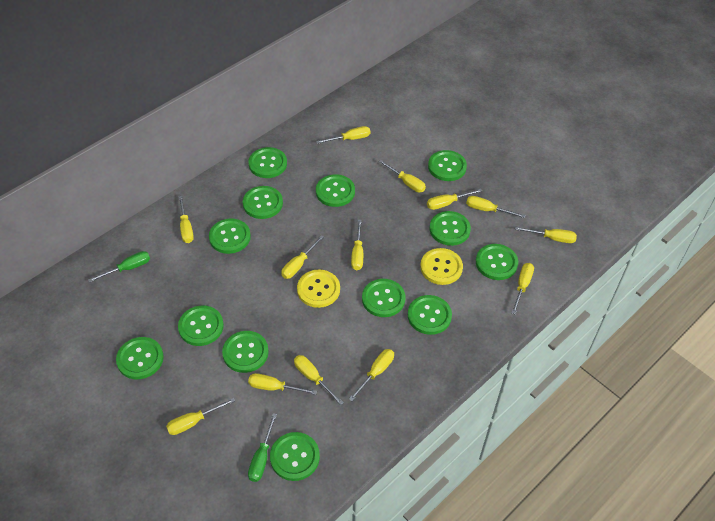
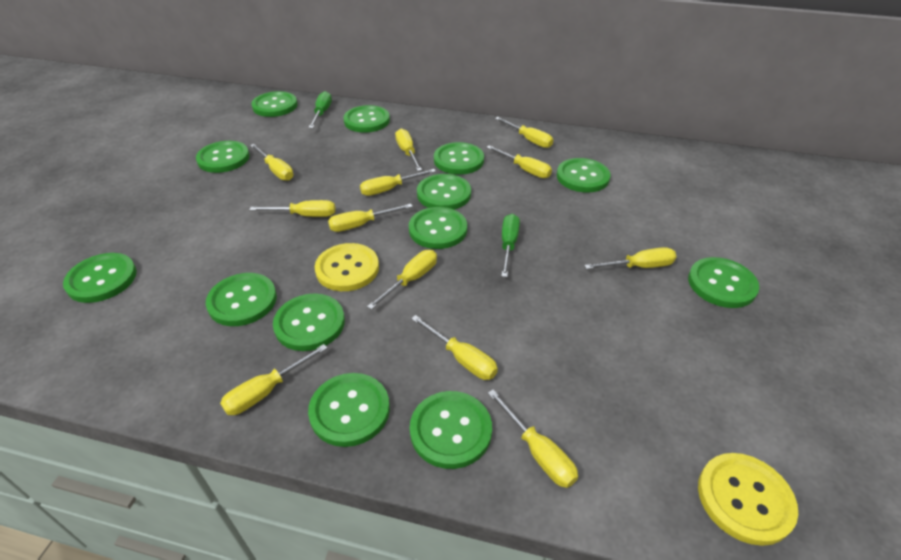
yellow screwdriver: [166,398,235,435] [178,196,194,243] [248,373,317,395] [281,235,324,279] [294,355,344,405] [316,126,371,144] [349,349,394,401] [351,220,363,270] [379,160,426,192] [427,189,482,210] [466,196,525,218] [512,263,534,314] [515,227,577,243] = 13 -> [220,344,327,415] [249,200,335,217] [250,144,294,181] [328,204,413,232] [360,169,436,196] [367,250,437,310] [395,129,422,171] [411,315,498,380] [486,145,552,178] [488,390,578,488] [495,117,553,148] [584,247,677,269] = 12

